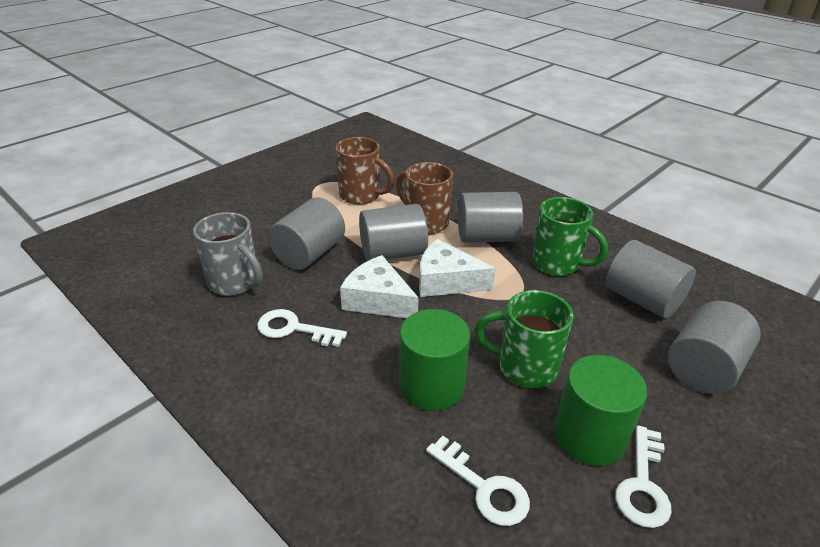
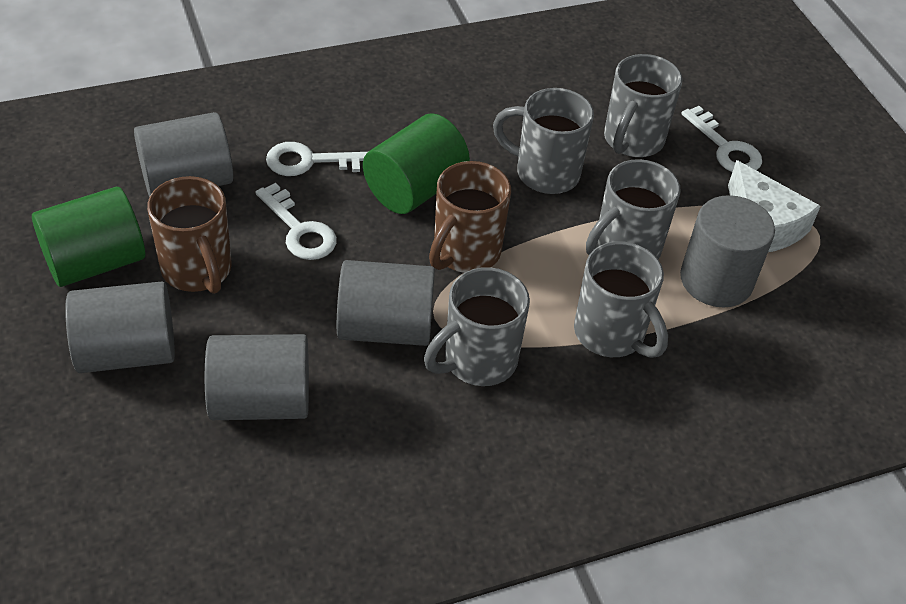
green mug: [475,290,574,388] [532,197,608,276] = 2 -> none = 0
grey mug: [193,212,263,296] = 1 -> [424,267,530,386] [493,88,594,194] [574,241,668,358] [586,159,681,259] [604,54,683,157] = 5
white cheese: [340,255,419,318] [419,239,496,297] = 2 -> [728,160,821,252] = 1

